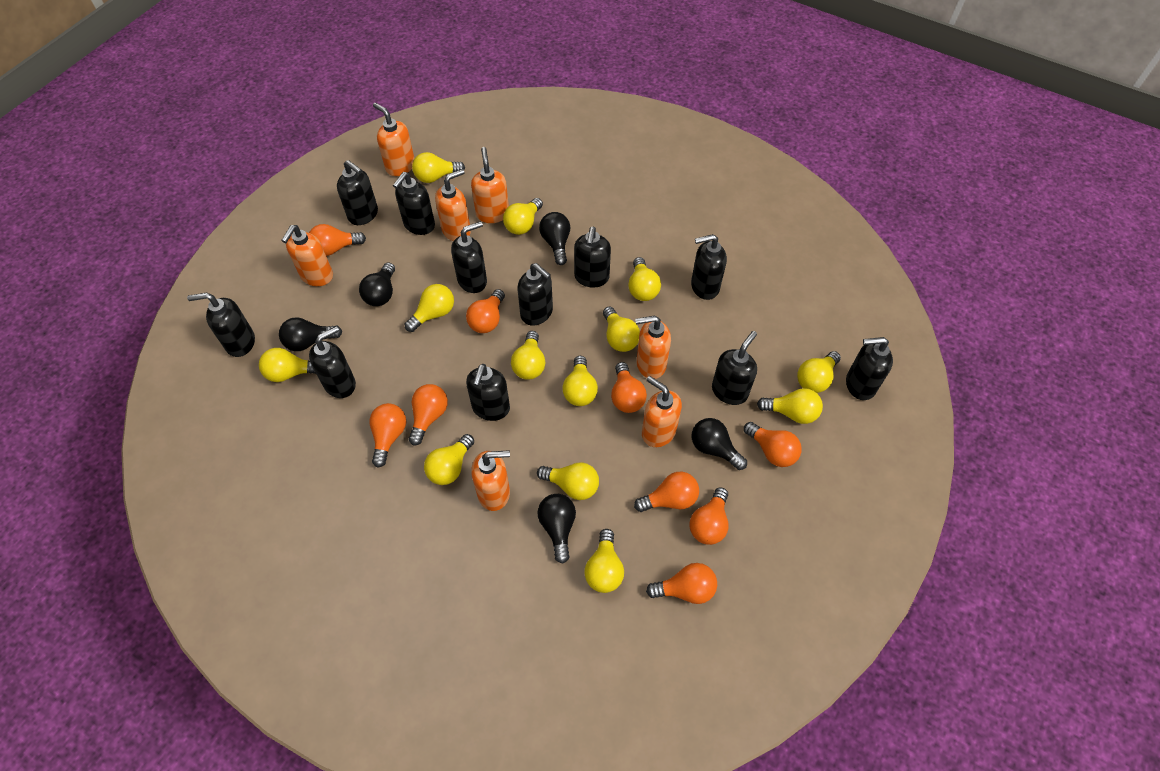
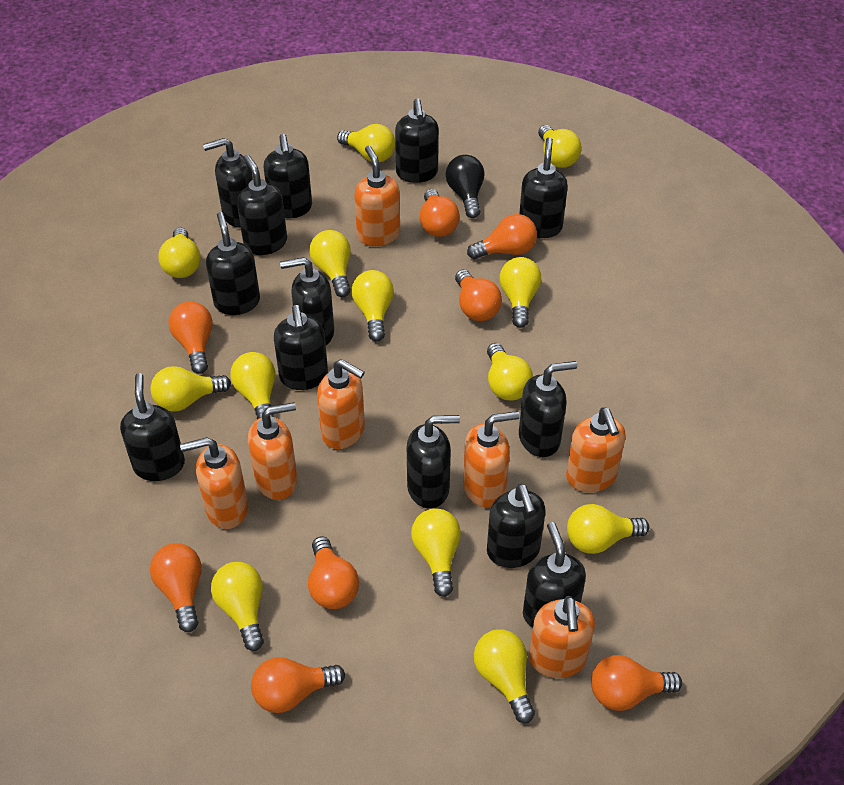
black light bulb: [279,317,342,351] [359,262,395,306] [537,494,576,564] [539,212,570,265] [692,418,747,470] = 5 -> [446,155,484,218] = 1
black soap dispenser: [187,293,255,357] [309,326,356,398] [337,160,378,225] [393,172,435,235] [451,221,487,293] [466,364,510,421] [517,263,553,326] [574,227,611,288] [691,234,727,300] [712,331,757,405] [846,337,893,400] = 11 -> [120,373,185,481] [203,138,253,228] [206,212,260,315] [237,154,287,255] [264,134,312,219] [274,305,328,390] [280,257,334,345] [395,98,439,183] [407,415,460,508] [487,483,546,568] [519,137,568,238] [519,361,577,457] [523,522,586,628] = 13
orange light bulb: [309,224,366,256] [369,403,406,468] [409,384,448,446] [466,289,505,333] [611,362,647,413] [634,472,699,512] [646,563,717,604] [690,487,729,545] [744,422,802,467] = 9 -> [150,543,201,632] [168,301,213,374] [251,657,345,713] [308,536,359,609] [420,189,460,237] [455,270,502,321] [467,214,537,259] [591,655,682,711] = 8

